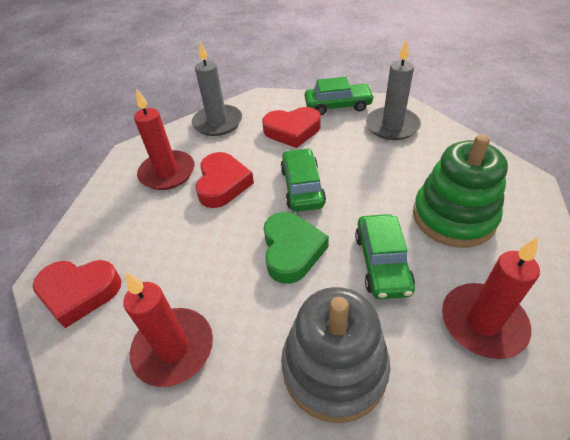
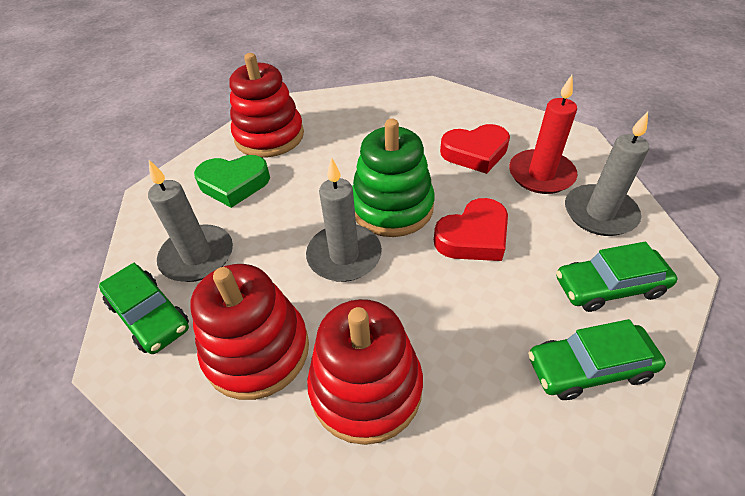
grey candle: [192,41,242,136] [366,39,421,140] = 2 -> [148,160,233,282] [306,157,382,282] [565,111,649,236] = 3
grey stacking toy: [281,287,390,423] = 1 -> none = 0
red candle: [123,272,213,387] [134,88,195,190] [442,237,540,359] = 3 -> [509,75,578,194] = 1
red heart: [33,260,121,328] [195,152,254,208] [262,107,321,148] = 3 -> [434,198,508,261] [440,124,510,174] = 2
red stacking toy: none = 0 -> [190,264,309,400] [229,53,304,158] [307,299,423,445] = 3

